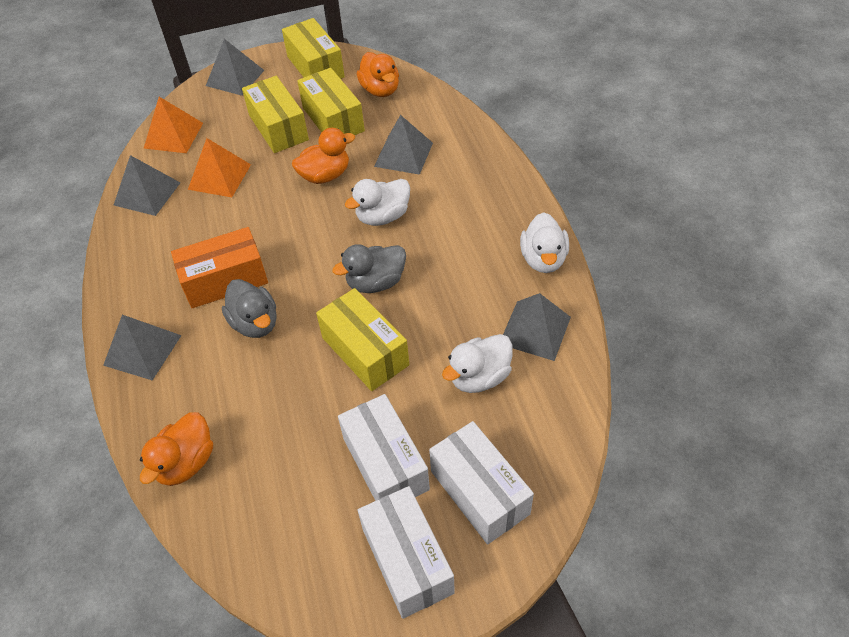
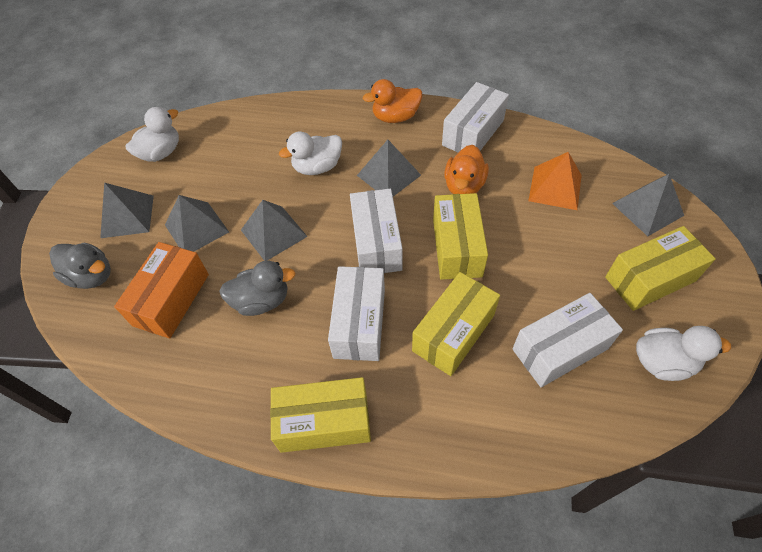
orange duck: [140,412,213,486] [292,128,355,184] [357,52,399,97] = 3 -> [363,79,422,123] [444,145,489,194] = 2
orange pyramid: [144,97,203,153] [188,138,251,197] = 2 -> [528,152,582,210] = 1
white box: [338,394,430,501] [358,486,455,619] [429,421,534,544] = 3 -> [328,266,385,361] [350,189,402,273] [442,82,509,153] [512,293,623,387] = 4

